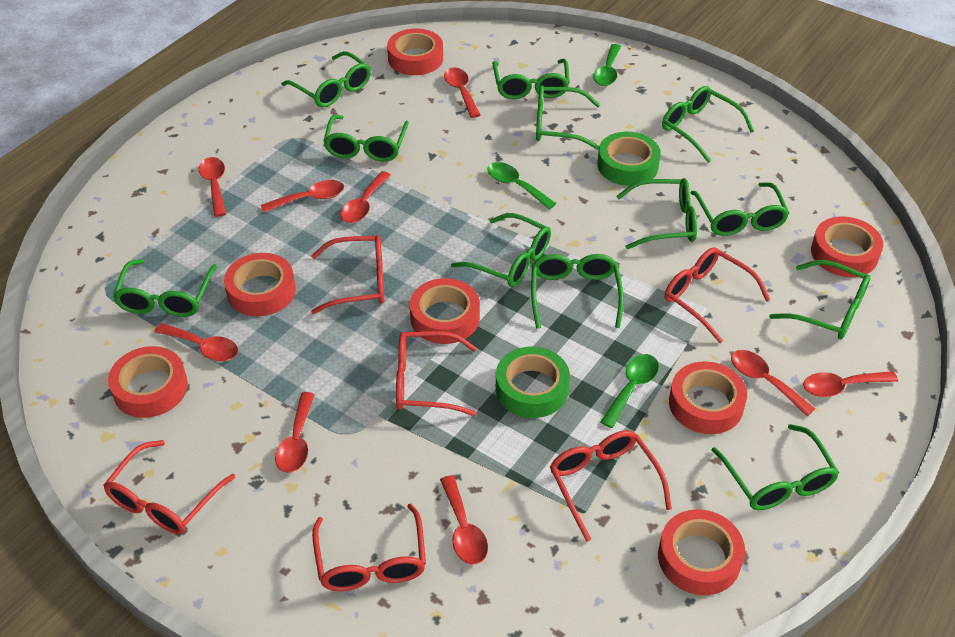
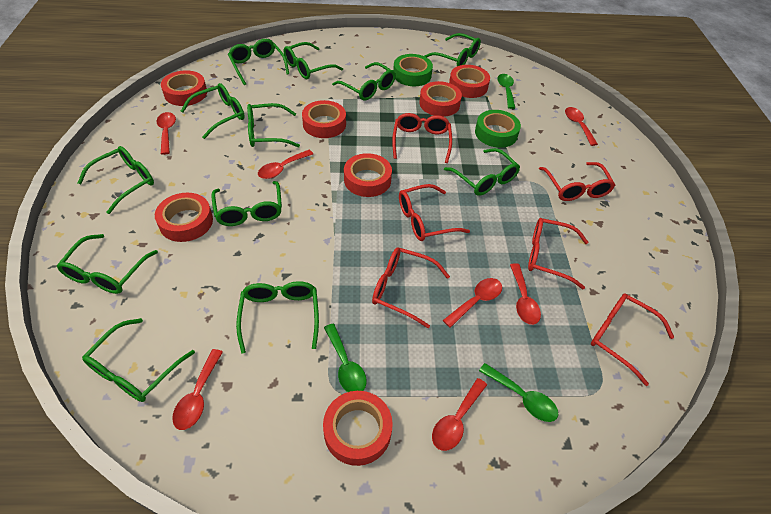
red spoon: [154,323,238,361] [199,157,226,217] [261,180,344,213] [275,392,315,473] [340,171,391,223] [440,475,488,564] [444,67,481,118] [731,350,815,416] [803,371,898,397] = 9 -> [157,112,176,155] [172,349,223,430] [258,150,313,179] [432,378,487,451] [443,278,502,328] [510,263,541,325] [565,107,598,146] = 7

